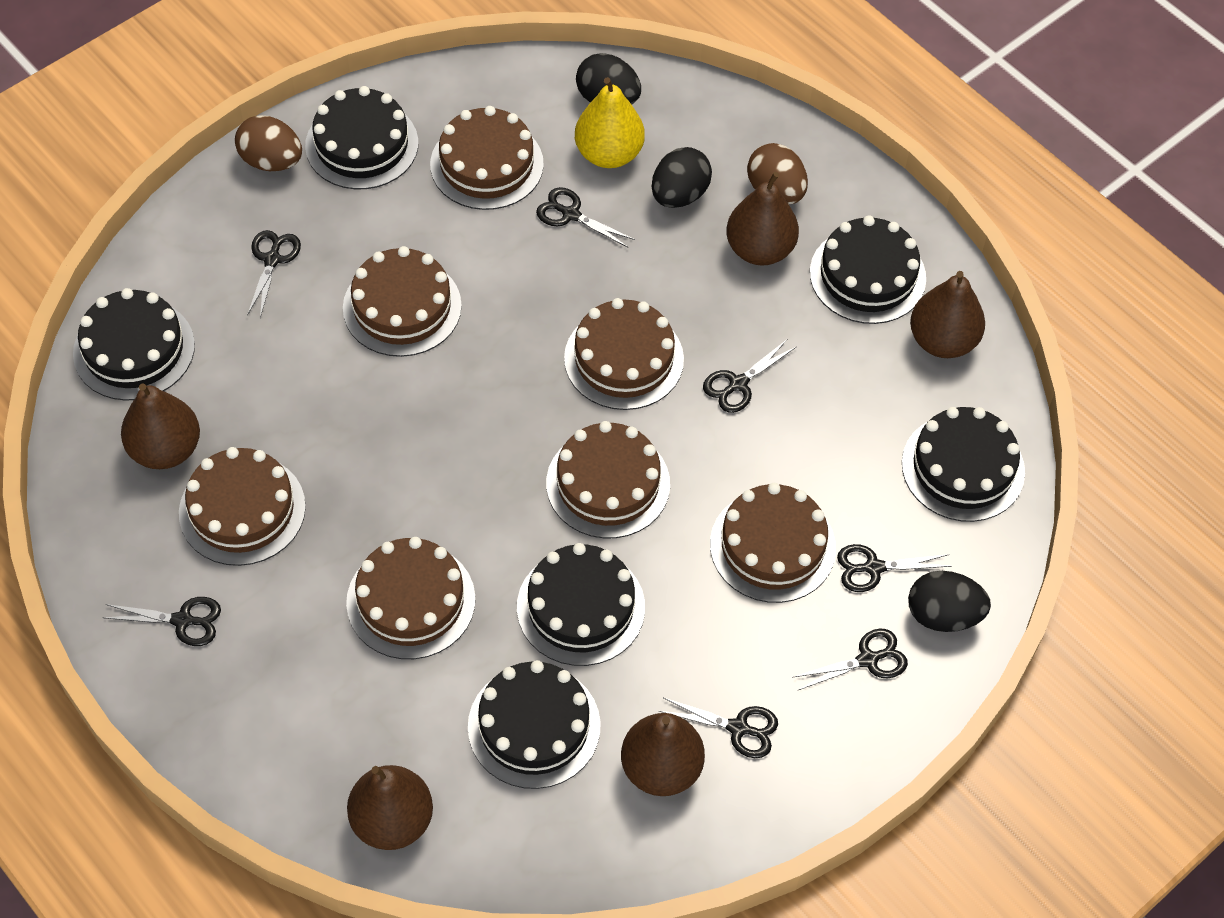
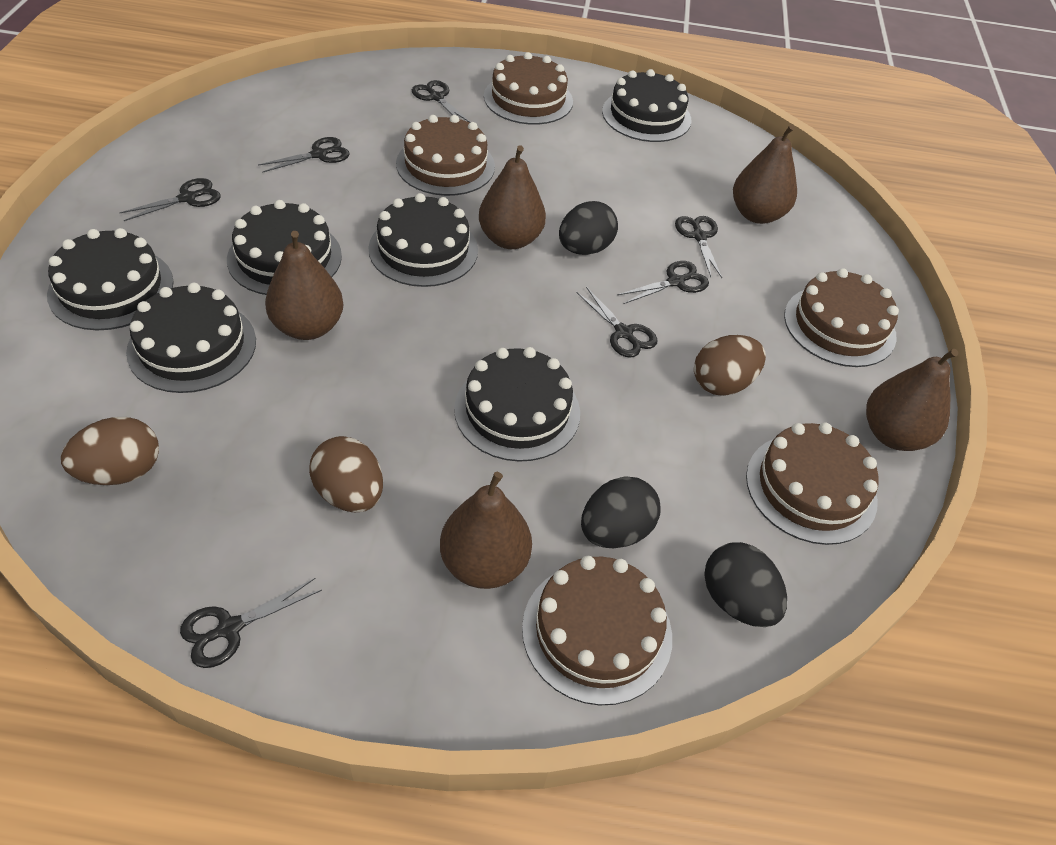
brown cake: [179,447,306,566] [343,246,462,357] [346,537,475,659] [430,106,544,210] [546,421,670,538] [564,298,684,410] [710,483,836,603] = 7 -> [396,115,495,196] [484,52,573,125] [522,556,672,706] [746,422,879,545] [784,268,899,367] = 5
brown egg: [235,115,302,171] [747,143,808,204] = 2 -> [61,417,159,485] [309,436,383,512] [694,335,766,396] = 3
yellow pear: [575,77,645,168] = 1 -> none = 0

